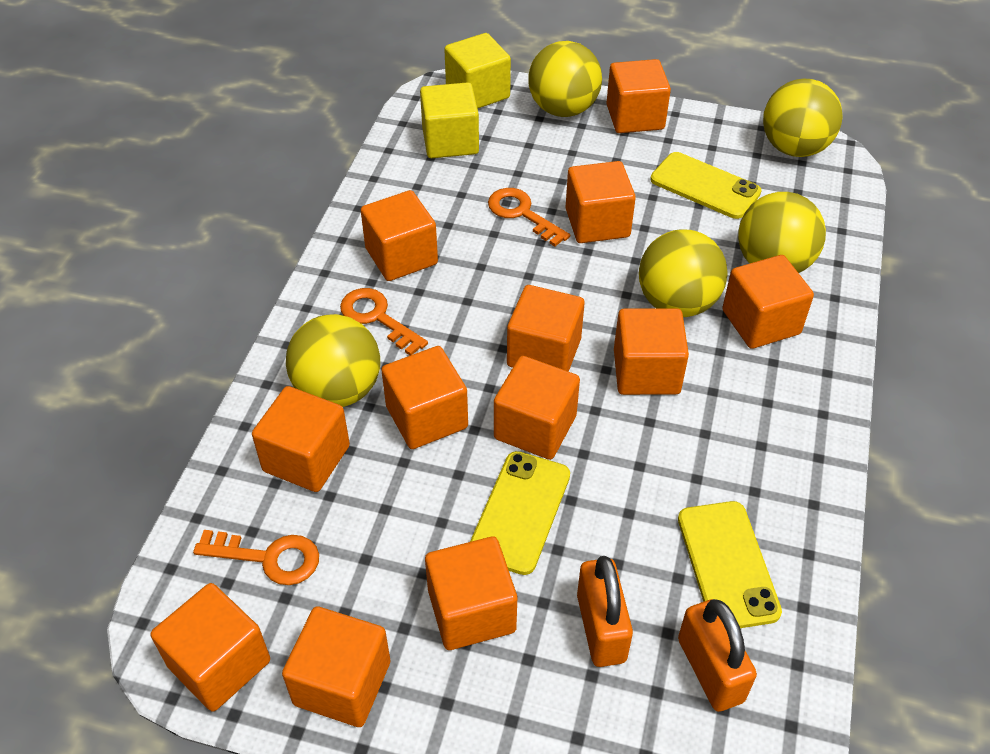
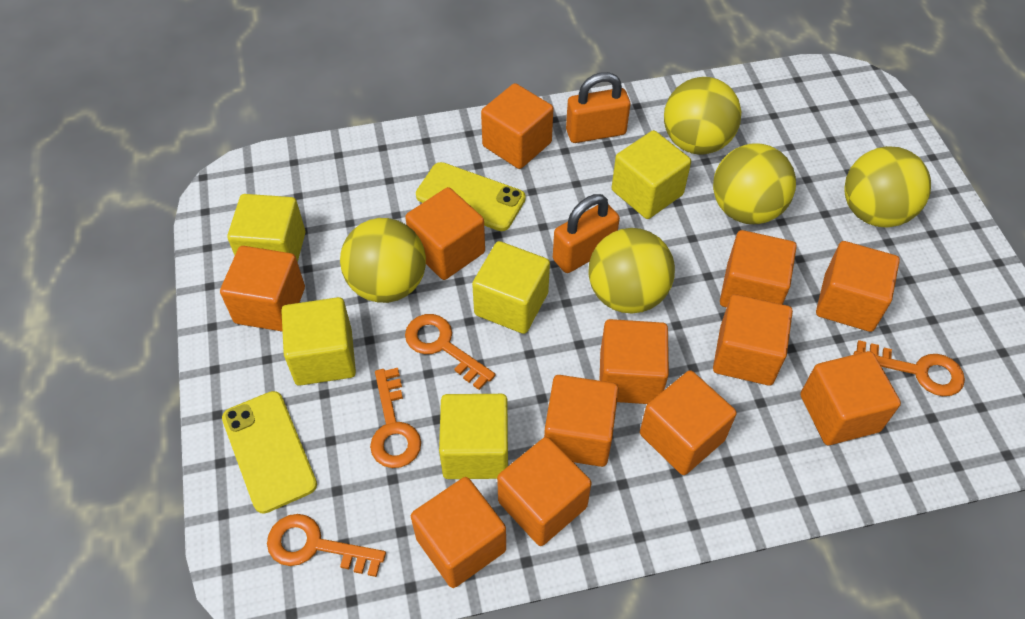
orange key: [193,530,319,585] [340,288,428,356] [488,188,570,247] = 3 -> [267,514,386,577] [370,368,421,468] [405,314,495,390] [854,340,965,396] = 4
yellow cube: [420,82,479,158] [444,33,511,109] = 2 -> [227,194,305,262] [281,297,356,386] [439,394,508,479] [472,241,550,334] [612,130,691,219] = 5
yellow phone: [470,451,570,575] [650,152,762,219] [678,501,782,628] = 3 -> [222,391,317,514] [416,162,526,231] = 2

